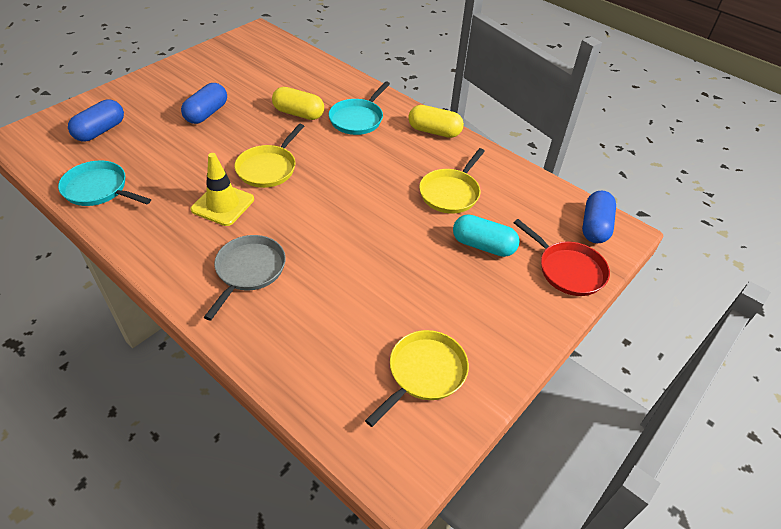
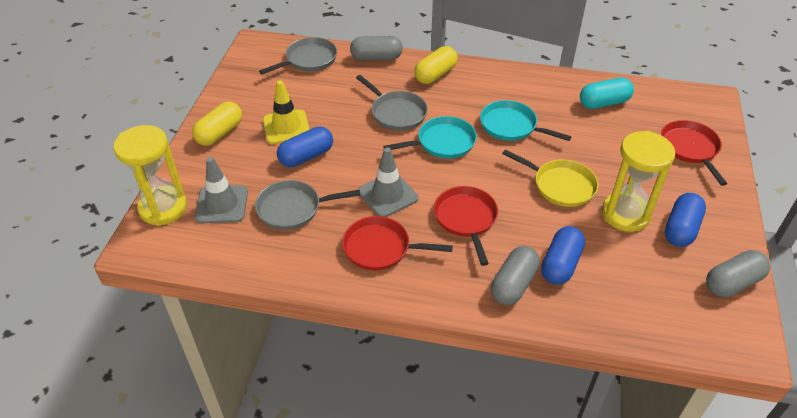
grey capsule: none = 0 -> [350,36,403,61] [491,246,540,305] [706,250,770,298] = 3
grey pan: [204,235,286,320] = 1 -> [255,180,360,230] [259,37,337,74] [356,75,428,131] = 3
grey traffic cone: none = 0 -> [195,157,248,223] [358,147,418,217] = 2
red pan: [514,219,610,296] = 1 -> [342,216,453,270] [434,186,498,266] [661,120,727,186] = 3
yellow hourglass: none = 0 -> [113,125,187,226] [602,131,675,232] = 2
yellow pan: [235,124,304,188] [365,330,469,427] [419,148,485,214] = 3 -> [502,149,598,207] = 1

